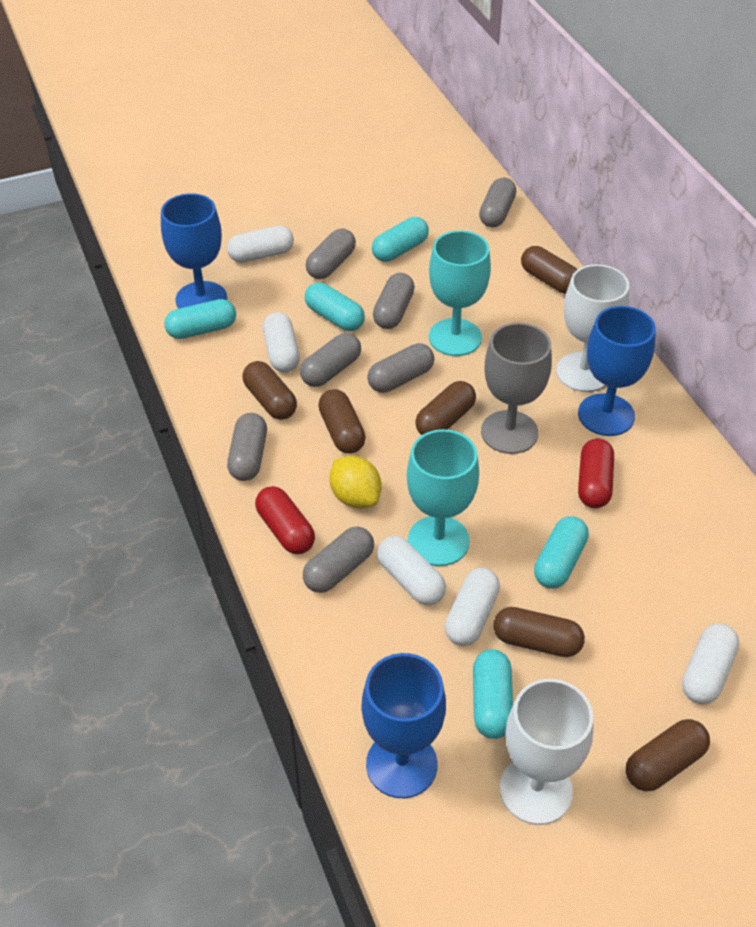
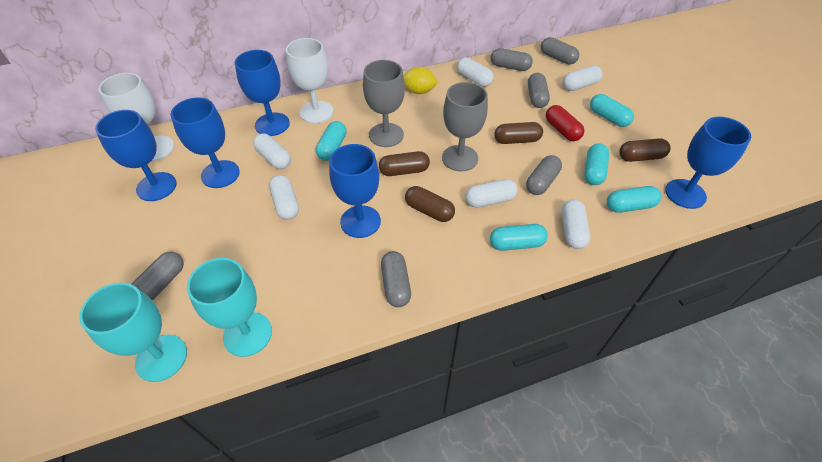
blue goblet: [161,193,227,309] [362,653,446,798] [578,306,656,436] = 3 -> [95,110,177,201] [170,97,240,188] [235,50,290,136] [329,144,381,238] [665,117,751,209] = 5
brown capsule: [243,361,297,420] [318,389,366,453] [415,381,476,435] [493,607,585,657] [521,246,578,294] [626,719,710,791] = 6 -> [379,151,430,176] [405,186,455,222] [494,122,543,144] [619,138,671,162] = 4
grey capsule: [227,413,267,481] [300,333,361,387] [303,526,374,593] [306,229,356,279] [367,343,434,393] [373,273,415,329] [479,178,516,227] = 7 -> [132,252,184,301] [381,251,411,307] [491,48,533,71] [526,155,562,195] [528,73,550,108] [541,37,579,65] = 6
grey goblet: [481,323,552,454] = 1 -> [363,60,405,147] [442,82,488,171] = 2
red capsule: [255,486,315,554] [578,439,614,508] = 2 -> [546,105,584,141] = 1
white capsule: [227,226,294,263] [263,312,300,372] [377,536,446,605] [445,568,500,646] [682,623,739,704] = 5 -> [253,133,291,169] [269,175,299,220] [457,57,494,87] [465,179,518,208] [562,199,590,249] [563,66,603,91] = 6

